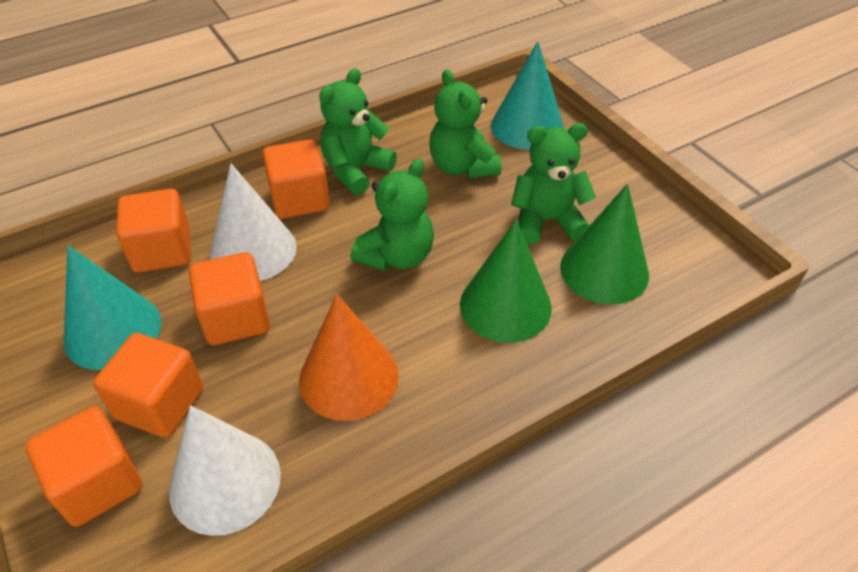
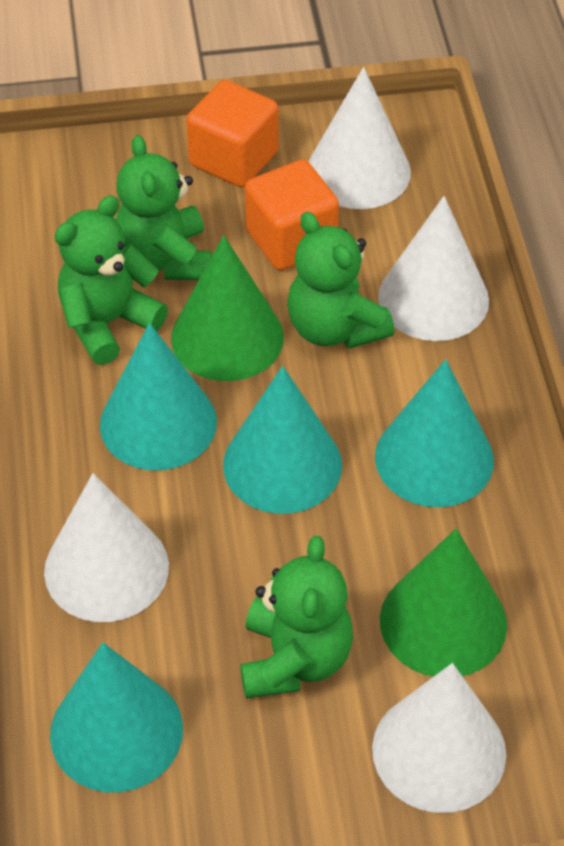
orange cone: [299,294,399,421] = 1 -> none = 0
orange cube: [25,406,142,527] [93,333,203,438] [116,189,191,273] [189,252,270,345] [262,139,330,219] = 5 -> [186,80,279,187] [245,160,339,270] = 2
turquoise cone: [64,246,162,370] [491,41,564,150] = 2 -> [50,643,183,792] [100,323,217,470] [223,366,342,514] [375,359,494,507] = 4
white cone: [169,405,281,536] [210,163,297,281] = 2 -> [44,473,169,622] [309,67,411,209] [372,663,506,813] [378,196,489,341] = 4

